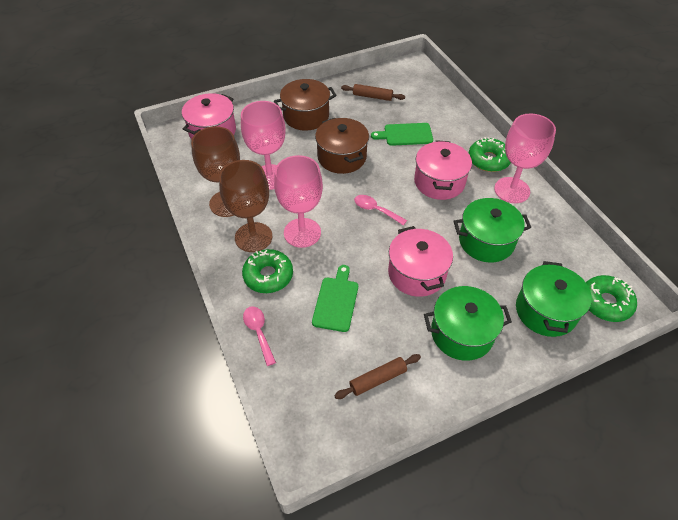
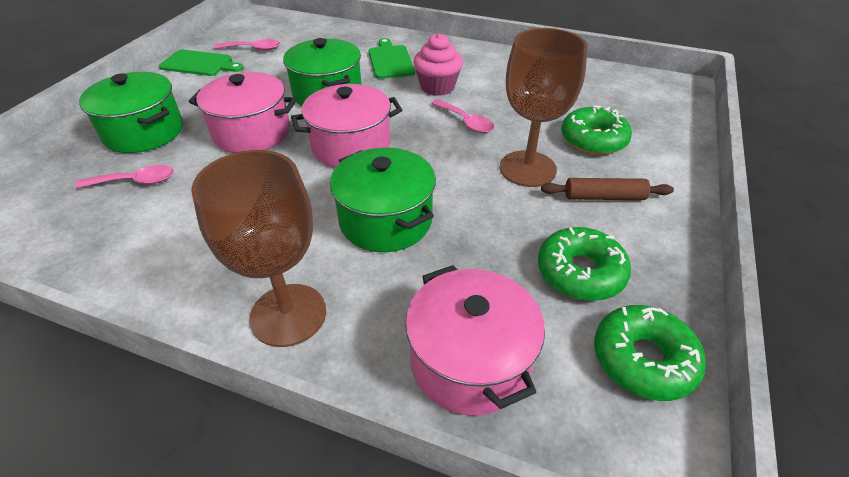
brown pot: [274,79,337,131] [315,118,369,174] = 2 -> none = 0
brown rolling pin: [334,354,421,399] [341,84,405,101] = 2 -> [541,178,674,200] = 1
pink cupcake: none = 0 -> [413,33,463,96] = 1
pink goblet: [241,101,286,190] [274,155,323,248] [494,114,556,203] = 3 -> none = 0
pink spoon: [243,306,276,366] [354,195,407,226] = 2 -> [75,165,174,188] [214,39,280,51] [431,99,495,133] = 3

